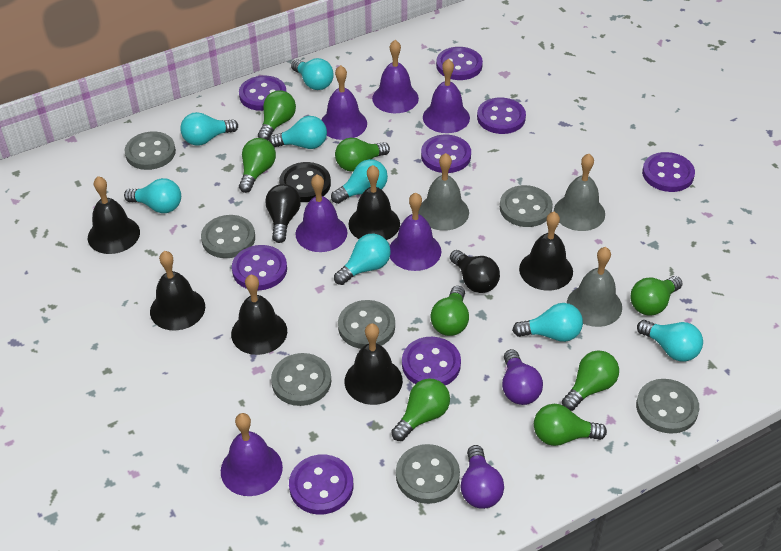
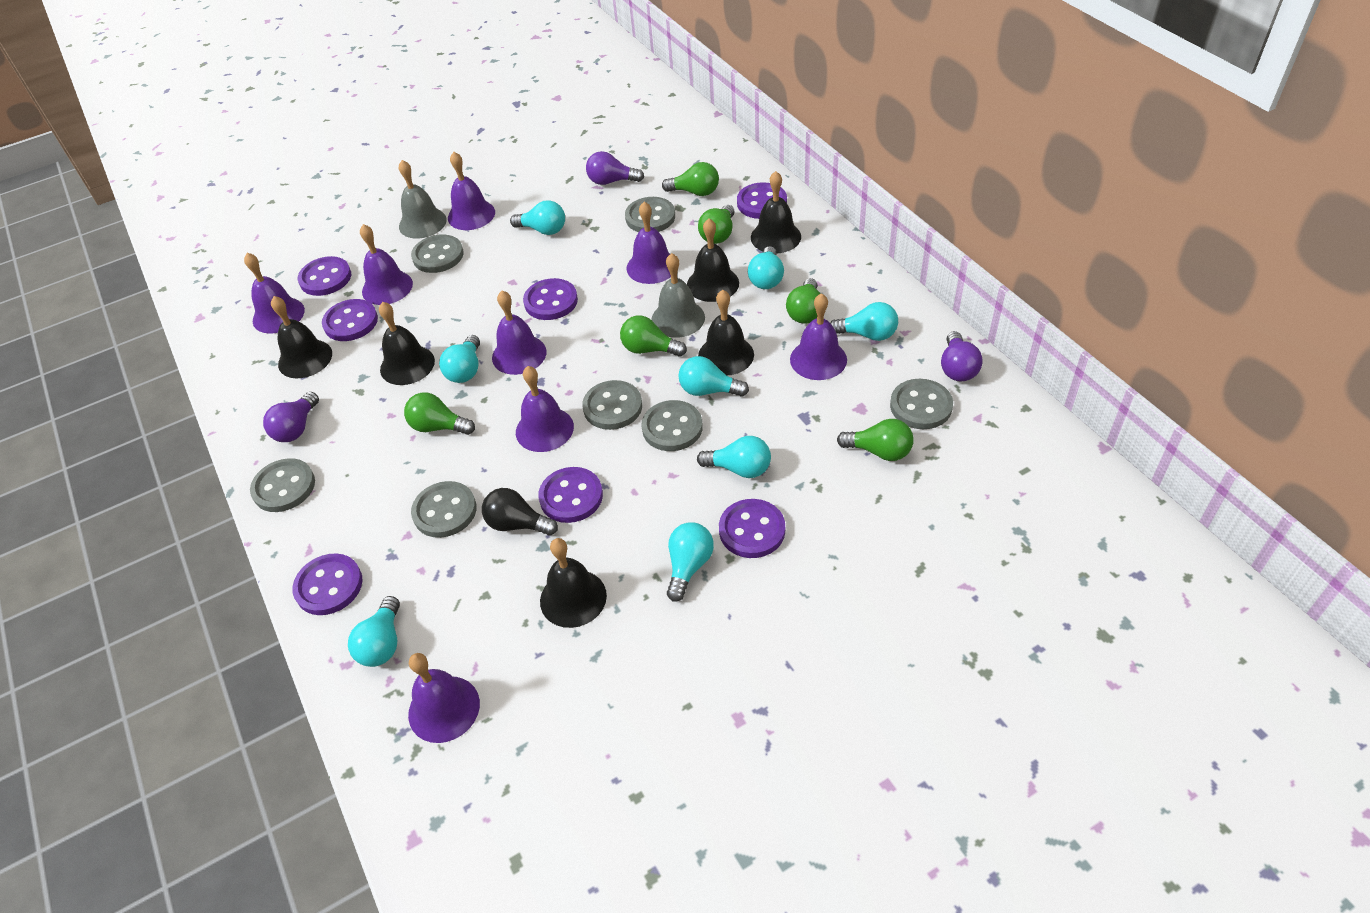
black button: [279,162,331,202] = 1 -> none = 0
black light bulb: [265,184,301,243] [450,250,500,293] = 2 -> [482,488,558,535] = 1
green light bulb: [239,138,276,193] [258,90,296,140] [335,138,390,172] [391,378,450,441] [430,286,469,336] [534,404,607,446] [562,350,619,411] [631,276,683,315] = 8 -> [404,392,475,435] [620,316,687,357] [662,162,719,196] [698,205,735,244] [786,278,821,324] [837,419,914,461] = 6
grey bell: [418,153,469,231] [554,154,605,231] [567,247,622,327] = 3 -> [399,160,447,239] [651,253,705,338] = 2
purple bell: [221,413,283,496] [295,174,347,252] [321,65,367,140] [372,40,419,113] [390,192,441,271] [423,59,470,133] = 6 -> [244,253,305,334] [360,224,413,305] [408,653,480,743] [448,152,495,230] [492,291,546,375] [516,366,574,452] [627,202,671,284] [790,293,847,380] = 8
purple button: [232,245,287,290] [239,75,286,111] [289,454,353,515] [402,337,461,386] [421,135,471,173] [436,47,483,80] [477,97,526,134] [642,152,695,192] = 8 -> [292,553,362,615] [298,256,351,296] [322,299,378,341] [523,278,578,320] [538,467,603,523] [719,499,785,558] [737,182,787,219] = 7
purple light bulb: [460,445,504,509] [502,349,543,405] = 2 -> [263,392,319,442] [586,151,644,185] [941,331,983,381] = 3

